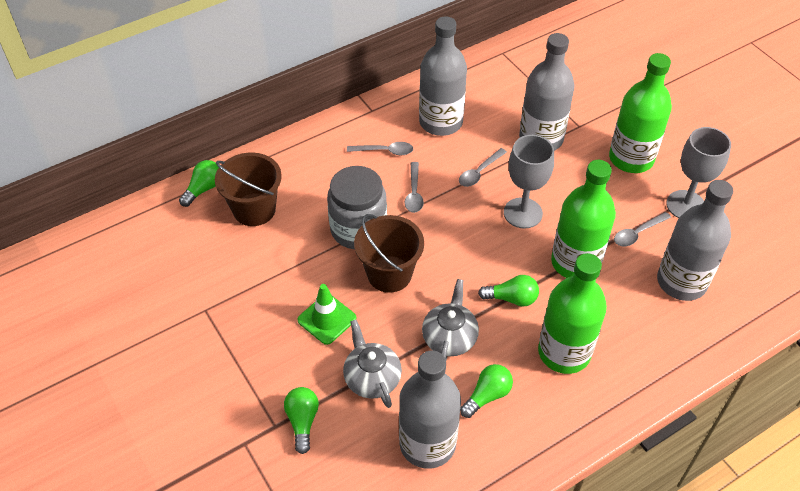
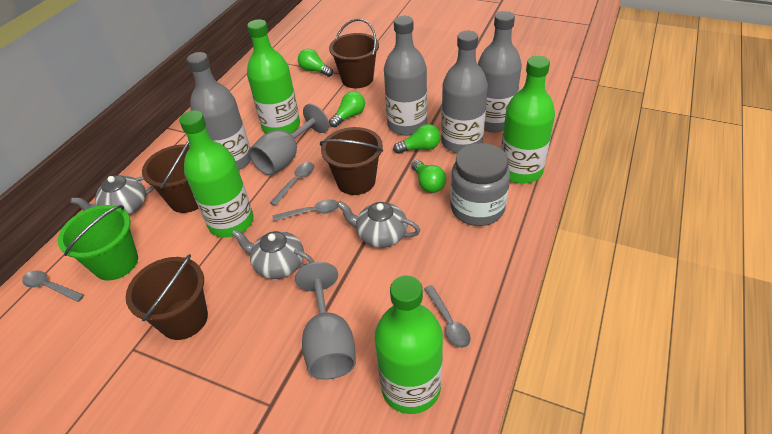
brown bucket: [215,153,282,226] [354,214,424,293] = 2 -> [126,254,208,340] [142,140,199,213] [320,127,383,195] [329,18,379,88] = 4
green bottle: [538,253,607,374] [551,160,616,278] [609,53,672,173] = 3 -> [179,110,254,238] [247,19,300,134] [375,275,443,414] [501,56,555,184] = 4
green bucket: none = 0 -> [58,205,138,280] = 1
green traffic cone: [297,284,356,345] = 1 -> none = 0
grey teapot: [343,320,402,408] [422,279,479,360] = 2 -> [70,175,155,215] [232,229,314,279] [337,201,420,248] = 3

